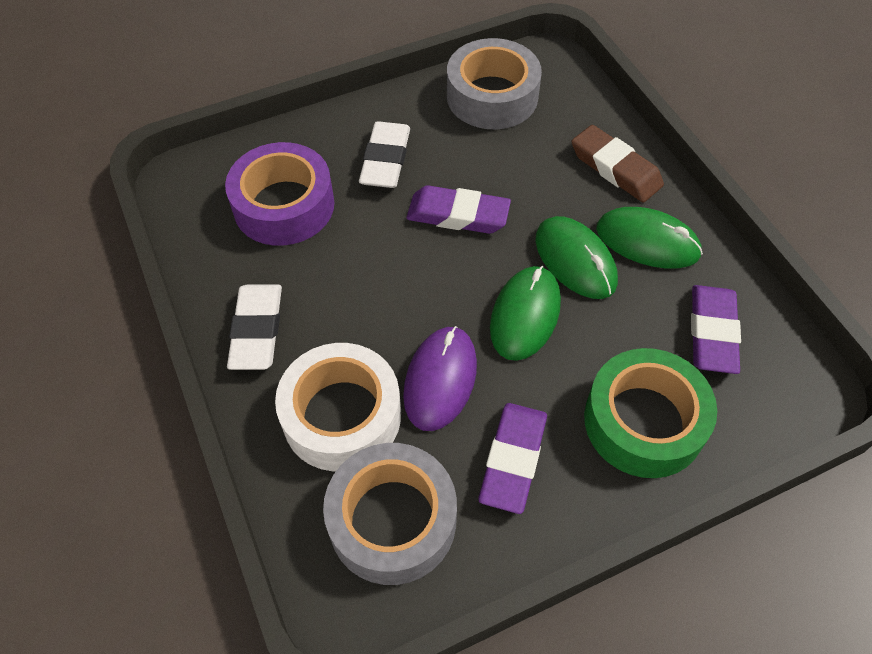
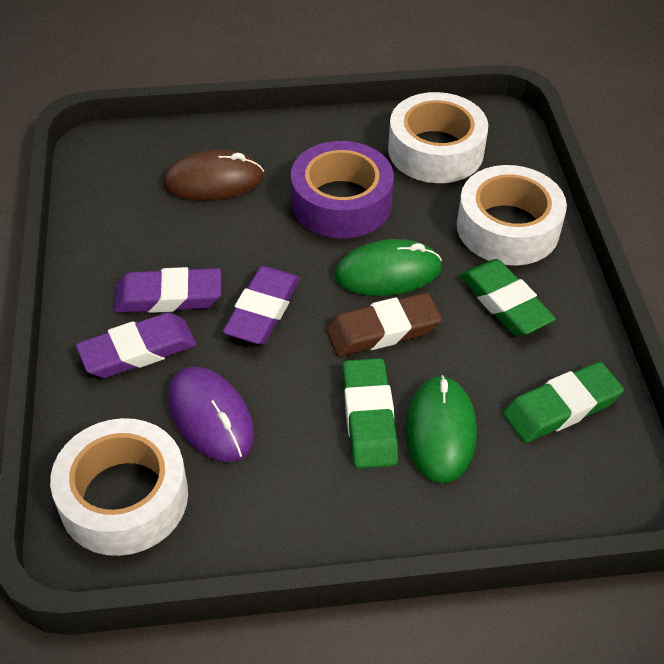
brown mouse: none = 0 -> [162,150,264,201] = 1
green eraser: none = 0 -> [342,358,398,469] [460,259,556,336] [503,362,624,443] = 3
green mouse: [490,266,561,361] [536,216,618,299] [596,207,703,269] = 3 -> [334,239,442,296] [405,375,477,483] = 2
green tape: [584,348,717,478] = 1 -> none = 0
grey tape: [323,443,457,585] [447,38,542,129] = 2 -> none = 0
white eraser: [227,284,282,370] [359,121,410,188] = 2 -> none = 0
white tape: [275,343,401,471] = 1 -> [50,418,188,556] [388,92,488,183] [457,165,567,266] = 3

